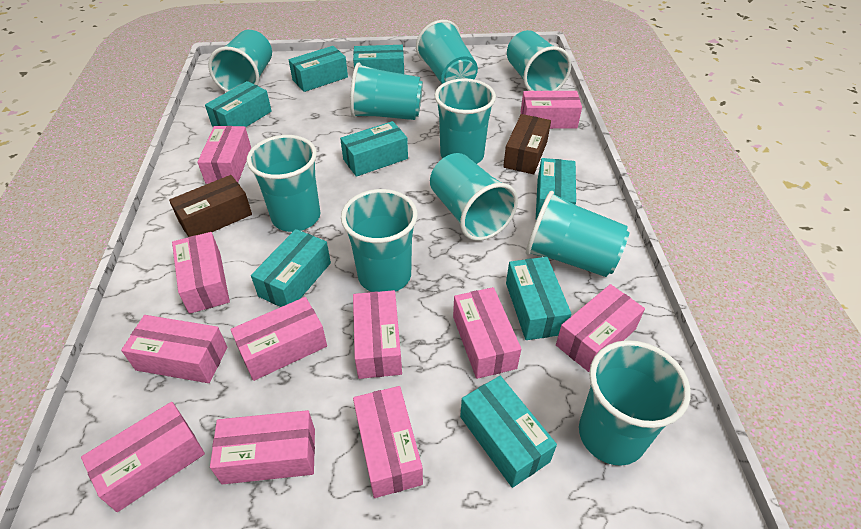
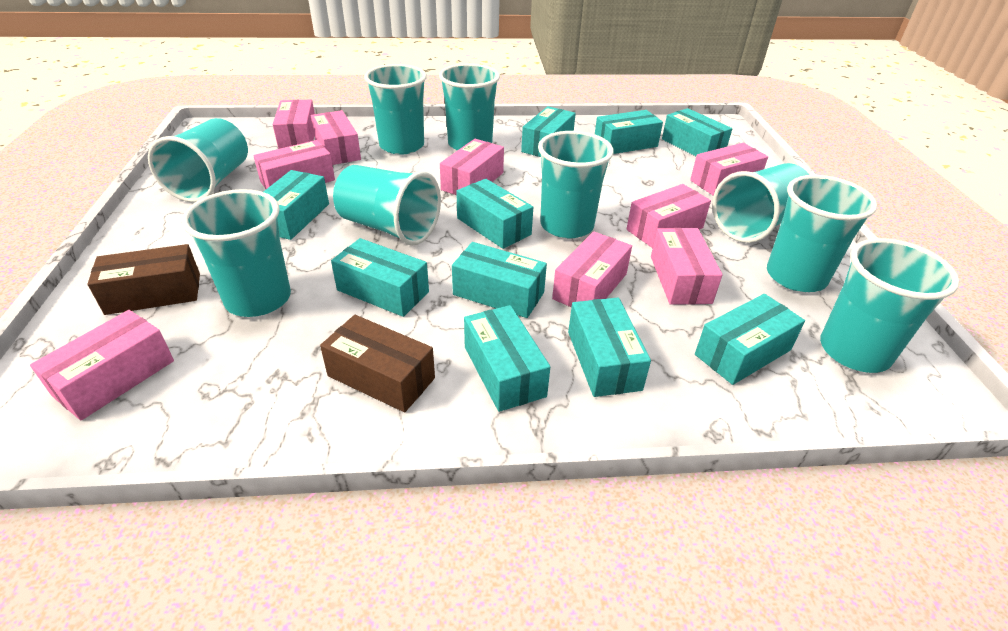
pink box: [81,402,205,512] [121,315,228,383] [172,232,230,314] [197,126,251,184] [210,410,315,484] [230,297,327,381] [353,290,402,379] [353,386,423,498] [453,287,521,379] [521,91,582,129] [556,284,645,372] = 11 -> [30,310,174,420] [253,140,335,189] [273,99,315,149] [311,110,361,165] [440,139,504,195] [552,231,632,307] [626,184,711,248] [651,228,723,305] [690,143,768,196] = 9
turquoise box: [205,81,272,127] [251,229,331,307] [289,46,348,92] [340,121,408,177] [353,45,404,74] [460,376,557,488] [506,257,571,340] [536,158,576,220] = 8 -> [264,170,329,240] [331,238,429,317] [452,242,547,318] [456,179,533,249] [464,305,550,412] [521,106,576,157] [568,298,651,397] [595,110,663,154] [662,108,732,156] [695,294,805,385] = 10
turquoise cup: [208,30,272,92] [247,135,320,232] [341,189,418,292] [350,63,423,120] [416,20,478,84] [430,153,518,241] [435,78,496,164] [507,30,571,91] [526,191,629,277] [579,340,691,466] = 10 -> [148,118,248,203] [182,189,291,317] [333,165,441,246] [364,64,427,155] [439,63,500,151] [538,131,614,238] [712,163,809,243] [767,175,877,292] [820,238,959,373] = 9

